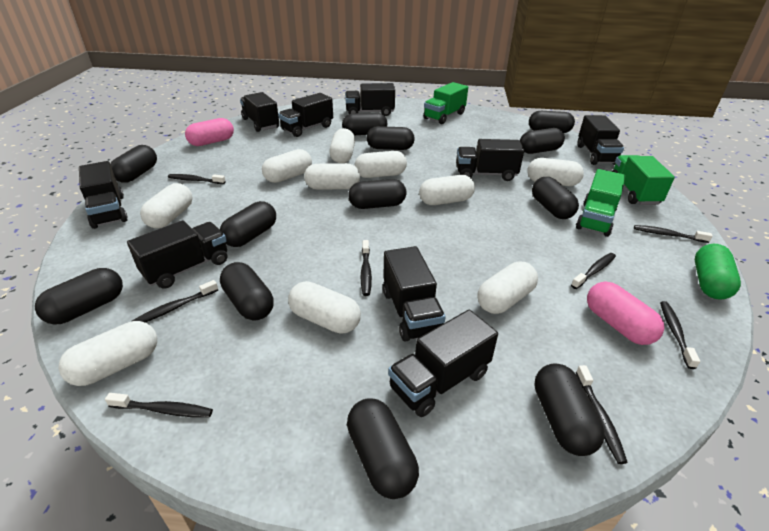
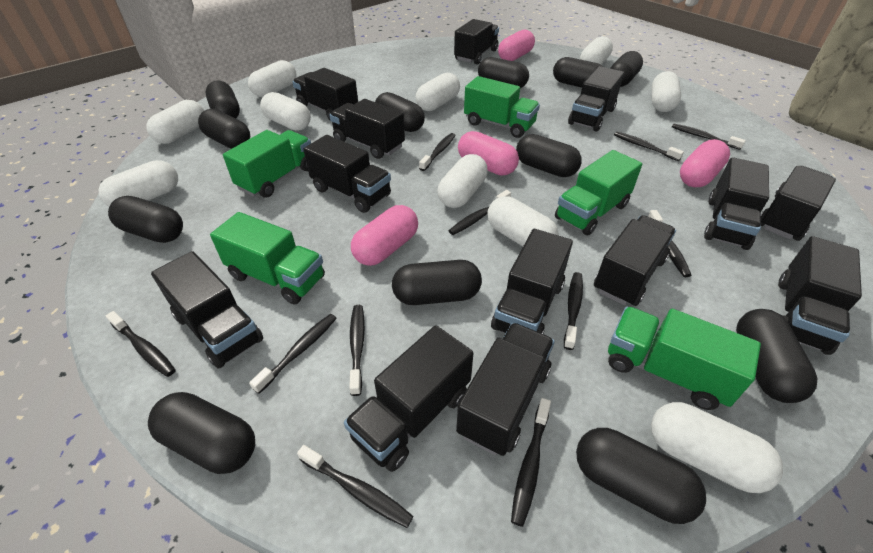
black toothbrush: [105,393,213,418] [132,280,218,323] [168,174,226,184] [360,240,372,296] [571,253,616,289] [576,365,628,464] [634,225,713,243] [660,301,700,369] = 8 -> [106,311,176,377] [249,314,337,394] [297,445,413,528] [349,305,365,396] [419,133,456,171] [449,190,511,235] [511,398,551,527] [564,272,583,350] [614,132,684,161] [648,210,692,277] [672,124,746,150] = 11
black truck: [79,161,128,229] [127,220,227,289] [240,92,279,132] [278,93,333,137] [345,83,395,116] [383,246,446,342] [388,310,498,417] [456,139,524,181] [577,115,624,165] = 9 -> [151,251,263,369] [293,68,358,120] [303,135,391,213] [329,99,405,159] [344,325,474,472] [454,19,499,64] [456,323,555,456] [491,229,573,334] [568,66,624,132] [594,215,676,306] [704,157,769,250] [761,166,836,241] [778,236,862,355] = 13
green capsule: [695,244,741,300] = 1 -> none = 0
green truck: [423,82,468,124] [576,169,626,237] [611,155,675,205] = 3 -> [210,212,325,305] [223,130,311,198] [464,76,540,138] [555,150,642,235] [608,307,761,410] = 5
pink capsule: [185,118,234,146] [587,282,664,345] = 2 -> [351,205,418,266] [458,131,519,175] [498,30,535,61] [680,139,730,187] = 4

